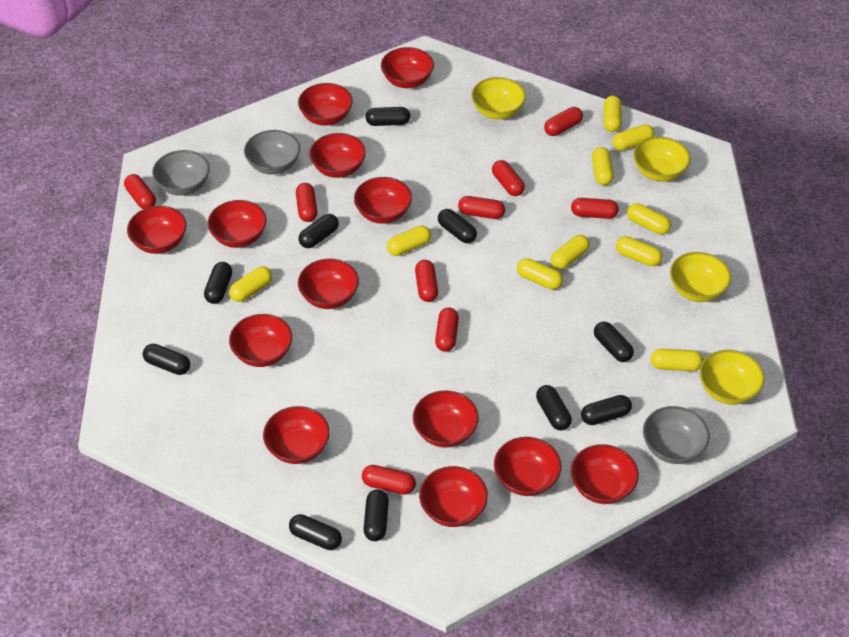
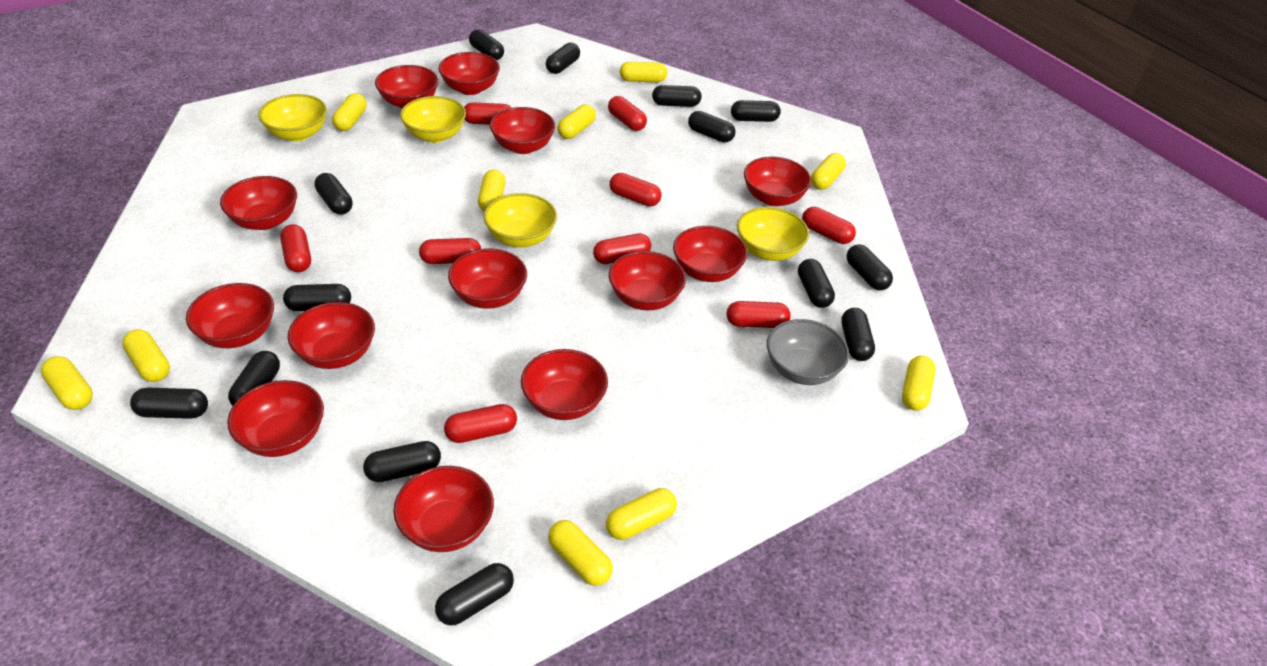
black capsule: [143,344,190,375] [204,262,232,304] [289,514,342,550] [299,214,339,248] [364,489,389,541] [366,107,410,126] [438,209,477,243] [536,385,572,430] [581,395,632,425] [594,321,634,362] = 10 -> [130,388,208,419] [228,351,280,406] [283,284,351,311] [314,173,353,215] [363,441,441,482] [435,563,514,626] [469,29,504,60] [546,43,580,74] [652,85,702,107] [688,111,735,142] [731,100,781,122] [798,259,835,308] [841,308,875,361] [846,244,893,291] = 14
grey bowl: [152,150,210,196] [244,130,300,174] [643,406,710,464] = 3 -> [767,319,849,385] = 1

